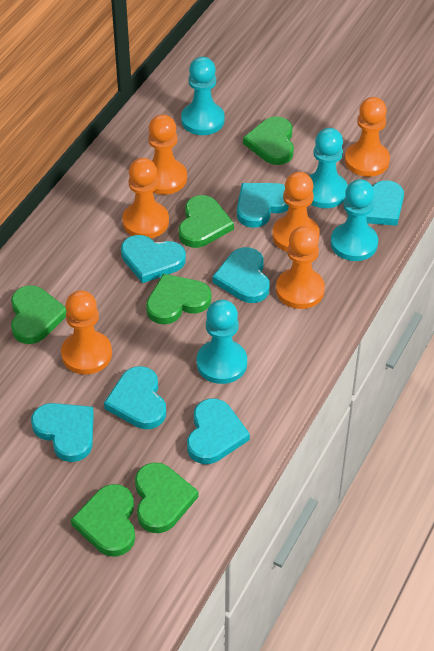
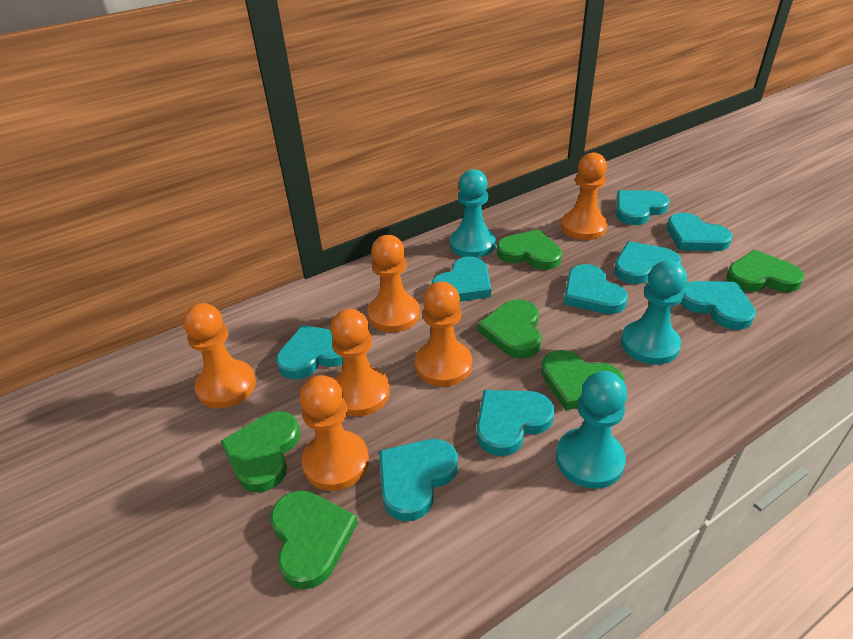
turquoise heart: [31,403,94,462] [104,366,166,429] [121,235,186,283] [187,399,250,464] [212,247,270,303] [237,183,289,228] [346,180,404,226] = 7 -> [276,325,343,379] [379,439,458,521] [432,256,491,302] [477,390,555,456] [564,264,628,314] [614,241,681,284] [616,190,670,225] [667,213,733,251] [680,281,756,330] = 9
turquoise pawn: [181,57,224,135] [197,300,247,384] [309,128,348,208] [331,179,378,261] = 4 -> [450,169,496,258] [556,371,627,489] [621,260,687,365] = 3

